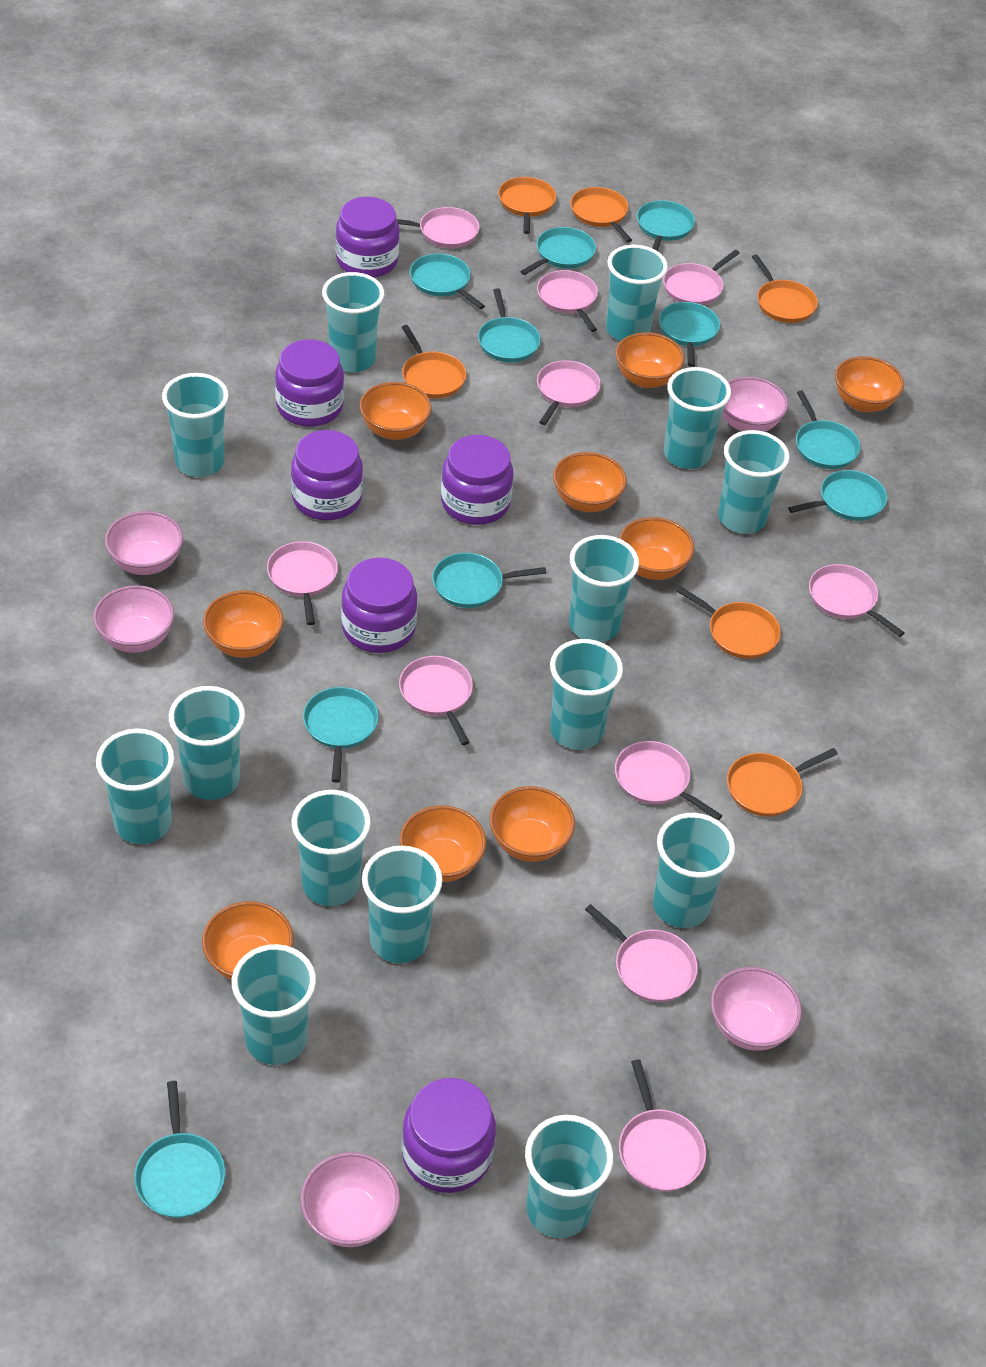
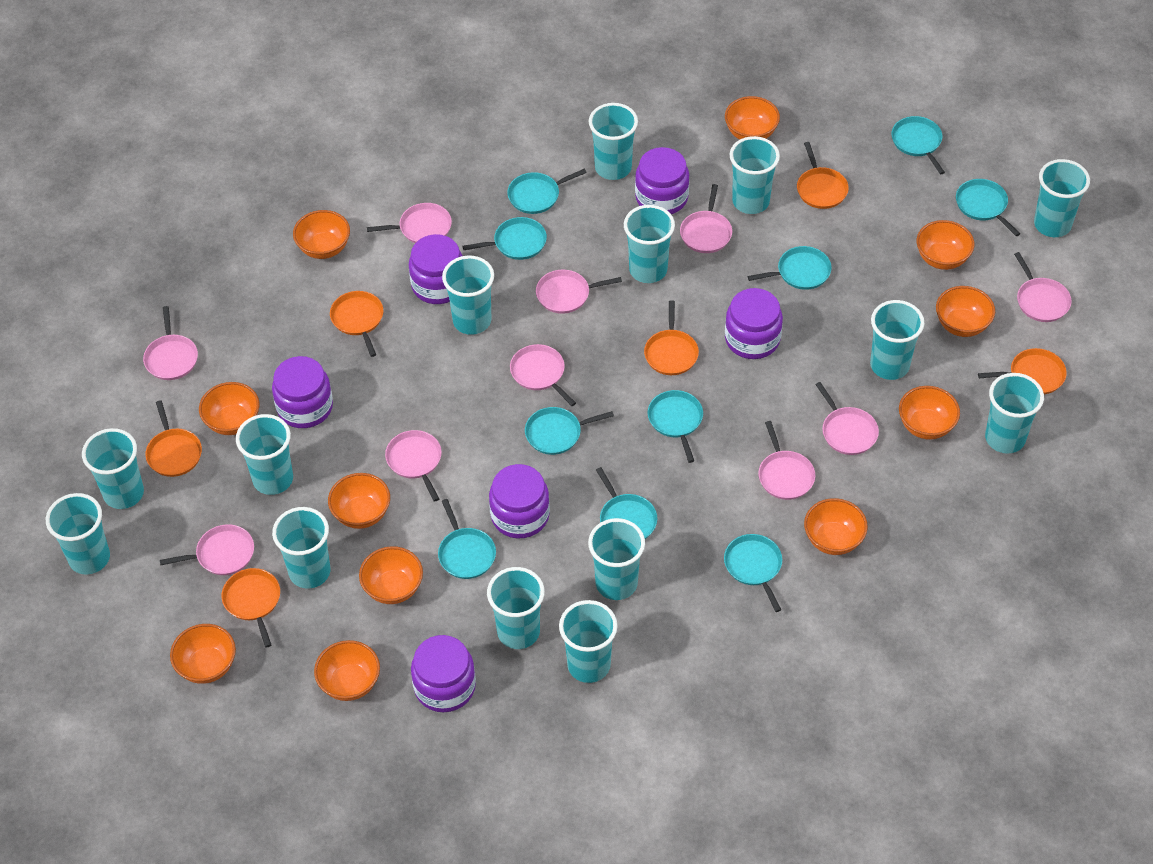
orange bowl: [202,901,294,980] [203,590,283,658] [360,382,432,440] [399,805,486,882] [490,786,575,862] [553,452,627,512] [615,332,685,388] [619,517,694,580] [835,356,904,412] = 9 -> [170,624,236,684] [199,382,259,435] [293,210,350,259] [314,640,380,701] [328,473,390,529] [359,546,423,604] [725,96,780,140] [804,498,868,555] [899,386,960,440] [917,220,975,270] [936,286,995,337] = 11
pink bowl: [93,585,174,653] [105,511,183,575] [300,1152,400,1247] [711,967,802,1051] [722,377,788,432] = 5 -> none = 0

